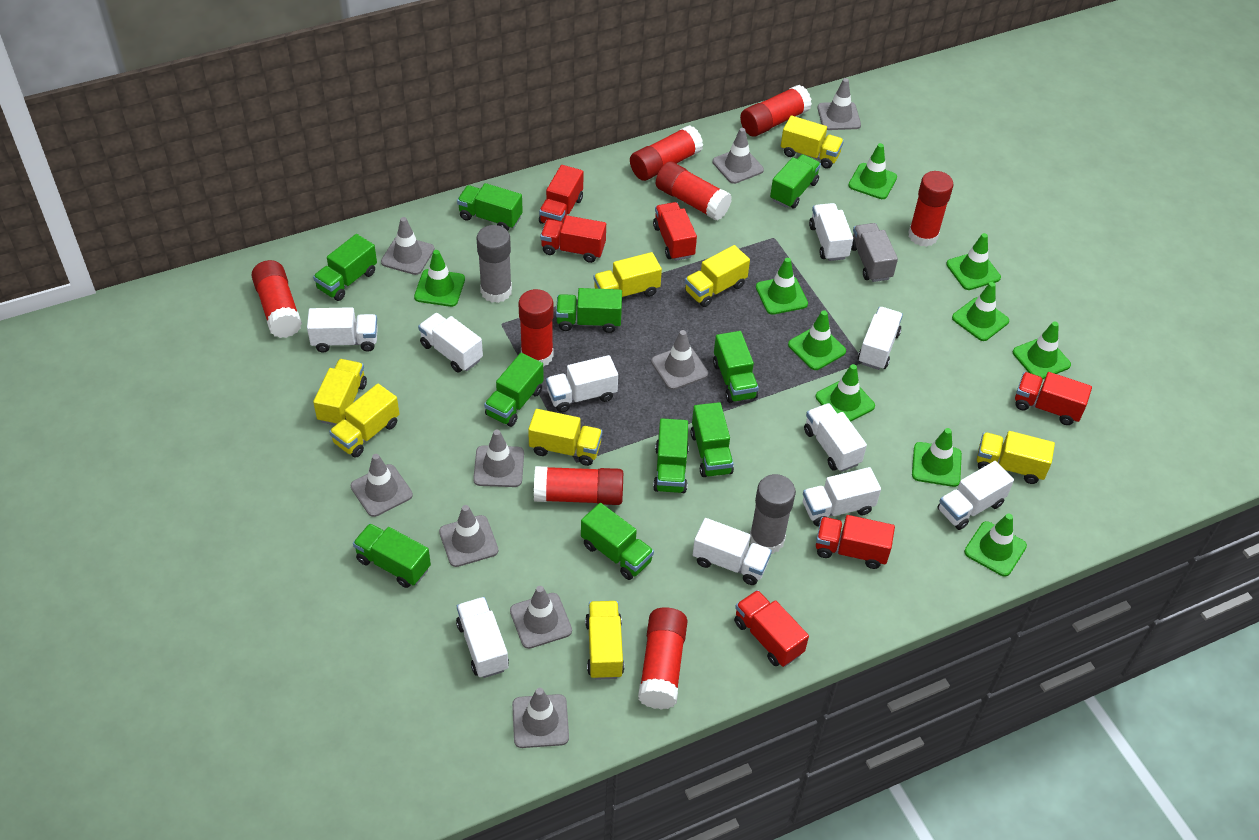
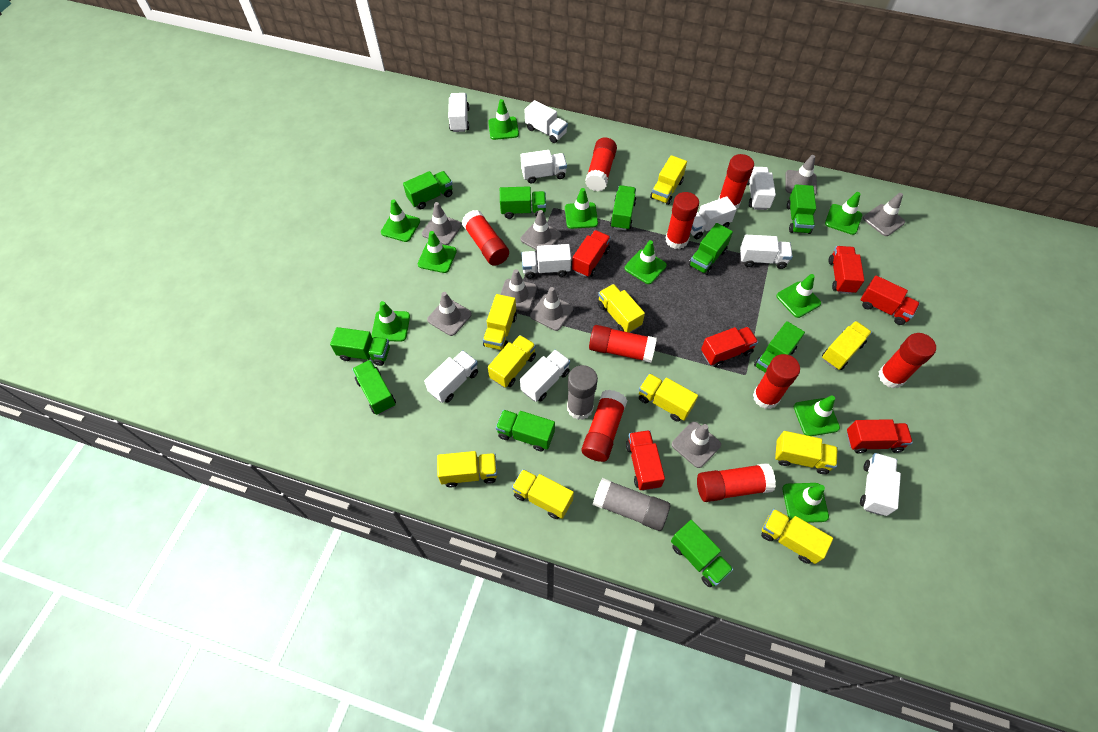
grey traffic cone: [351,454,413,517] [381,217,435,275] [439,505,498,567] [473,430,524,487] [510,586,572,649] [512,688,569,748] [651,330,708,390] [712,128,764,184] [817,78,861,130] = 9 -> [422,202,462,245] [427,292,472,336] [500,269,537,311] [521,210,561,250] [530,287,573,331] [672,422,721,468] [785,155,817,195] [863,193,905,236] = 8
grey truck: [851,223,898,282] = 1 -> none = 0
red glue stick: [251,260,302,338] [519,289,554,367] [534,466,623,505] [630,125,703,181] [638,607,688,710] [656,161,732,221] [740,85,812,137] [908,171,954,247] = 8 -> [462,210,509,266] [581,390,628,462] [585,137,617,191] [589,325,657,363] [666,192,699,249] [697,463,776,502] [719,154,754,208] [753,354,800,409] [878,333,936,388] = 9
yellow truck: [313,359,367,425] [329,384,399,458] [528,409,602,466] [585,601,624,680] [593,252,662,297] [685,245,750,307] [781,116,844,169] [977,431,1055,484] = 8 -> [437,451,497,487] [483,294,517,350] [488,335,536,388] [512,469,574,519] [598,284,645,333] [639,373,698,422] [650,155,687,205] [761,509,833,564] [775,431,838,474] [822,321,872,370] = 10

